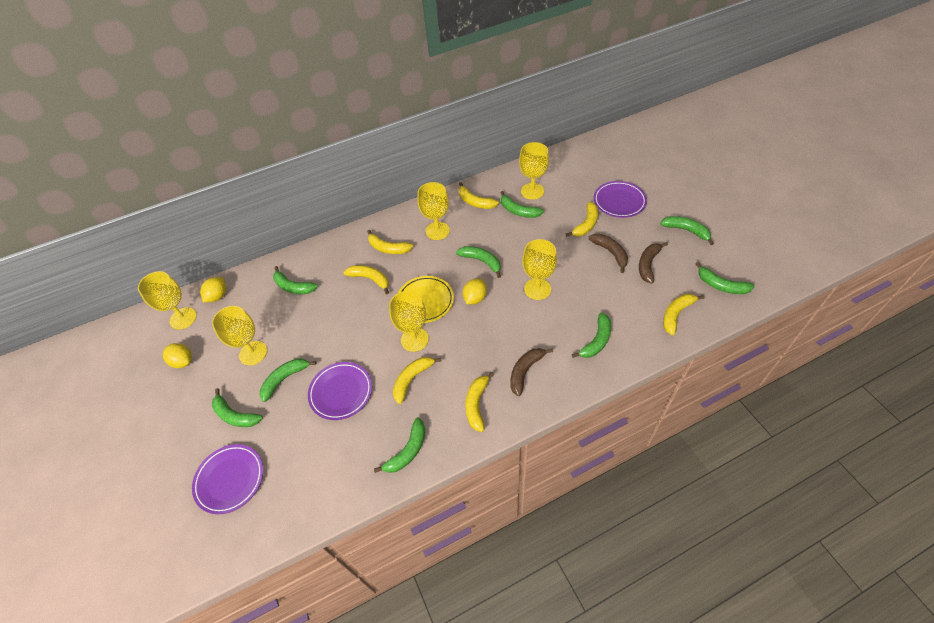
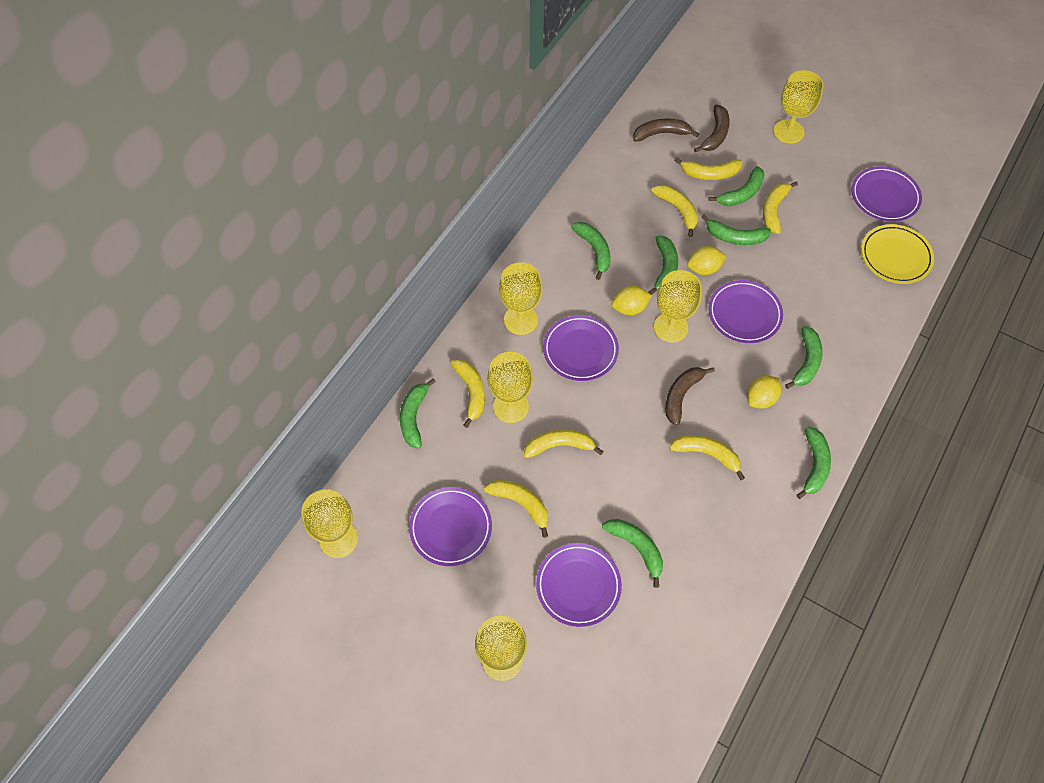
green banana: [212,388,263,427] [260,358,316,402] [273,266,318,294] [374,417,425,473] [456,246,501,278] [500,191,544,218] [572,313,611,358] [660,216,714,245] [695,262,755,294] = 9 -> [400,379,436,449] [571,222,610,280] [602,519,663,588] [648,235,678,295] [701,214,771,245] [709,166,765,206] [785,326,823,389] [797,427,831,499] = 8
purple plate: [192,444,263,514] [308,362,372,420] [594,181,647,218] = 3 -> [409,487,492,566] [536,543,622,627] [543,315,619,381] [708,280,783,343] [852,166,922,222] = 5

